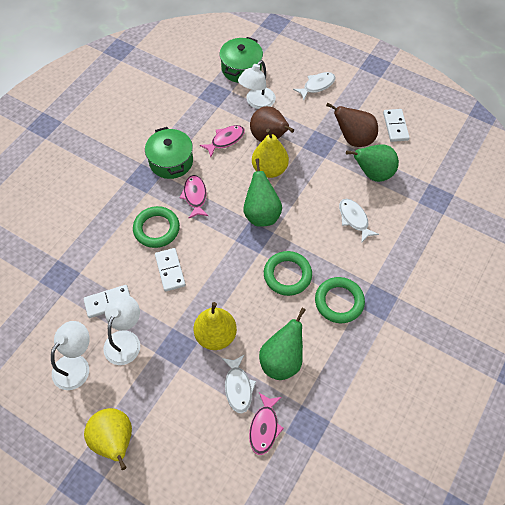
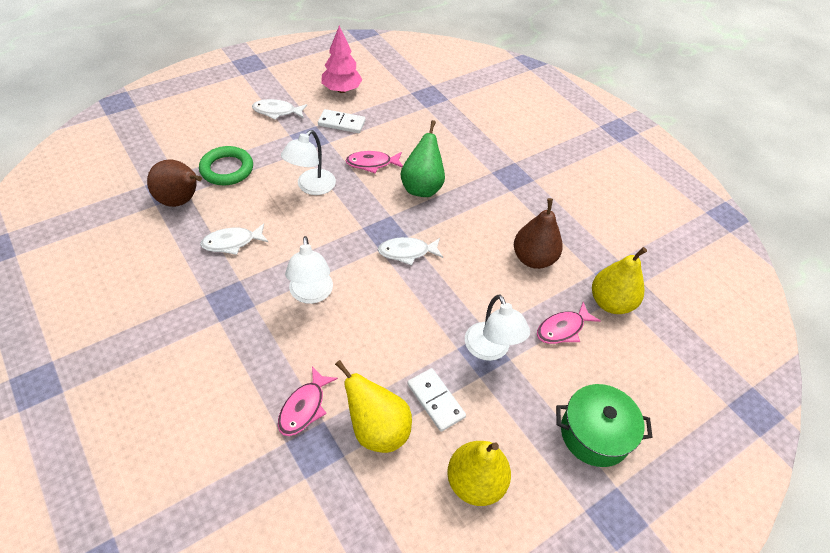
green pear: [243,158,282,227] [259,308,306,380] [346,144,399,182] = 3 -> [400,120,445,197] = 1
green pot: [145,127,193,179] [219,37,263,83] = 2 -> [556,384,653,467] = 1
green ring: [133,206,180,248] [264,251,312,296] [315,277,365,323] = 3 -> [199,146,253,185] = 1
pink tree: none = 0 -> [321,26,363,93] = 1
white domino: [83,285,130,318] [155,248,186,292] [383,109,410,142] = 3 -> [318,109,365,133] [408,368,466,432] = 2

